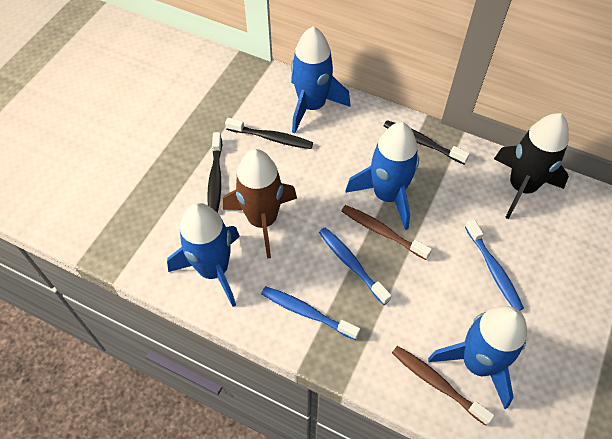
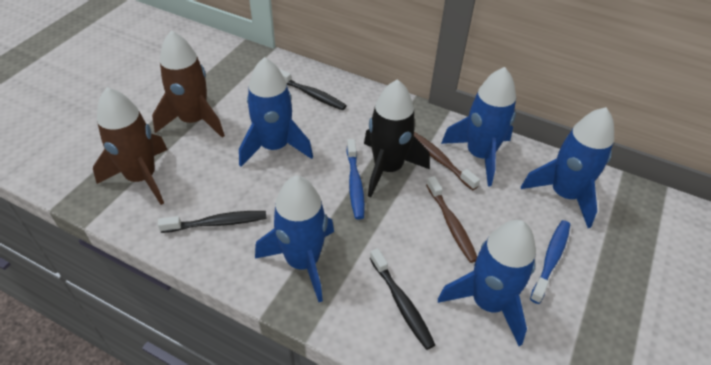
blue rocket: [167,203,240,307] [291,26,351,133] [345,122,419,230] [428,306,527,409] = 4 -> [239,57,313,167] [255,175,334,302] [438,220,536,346] [441,67,516,186] [521,107,614,228] = 5
blue toothbrush: [261,286,360,340] [319,227,392,305] [465,219,524,311] = 3 -> [347,139,365,220] [530,220,570,304] = 2
brown rocket: [222,149,297,259] = 1 -> [93,87,168,205] [152,31,225,138] = 2

